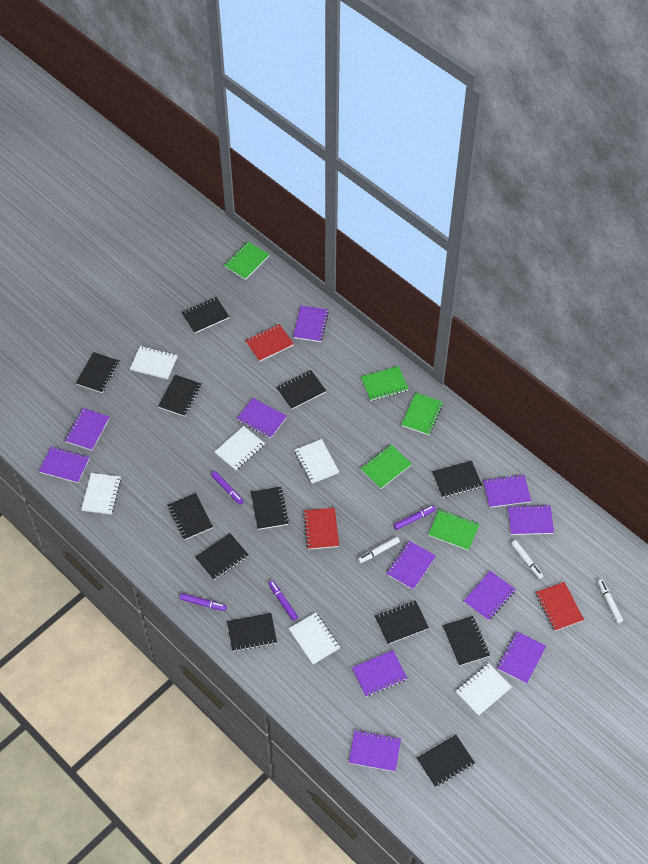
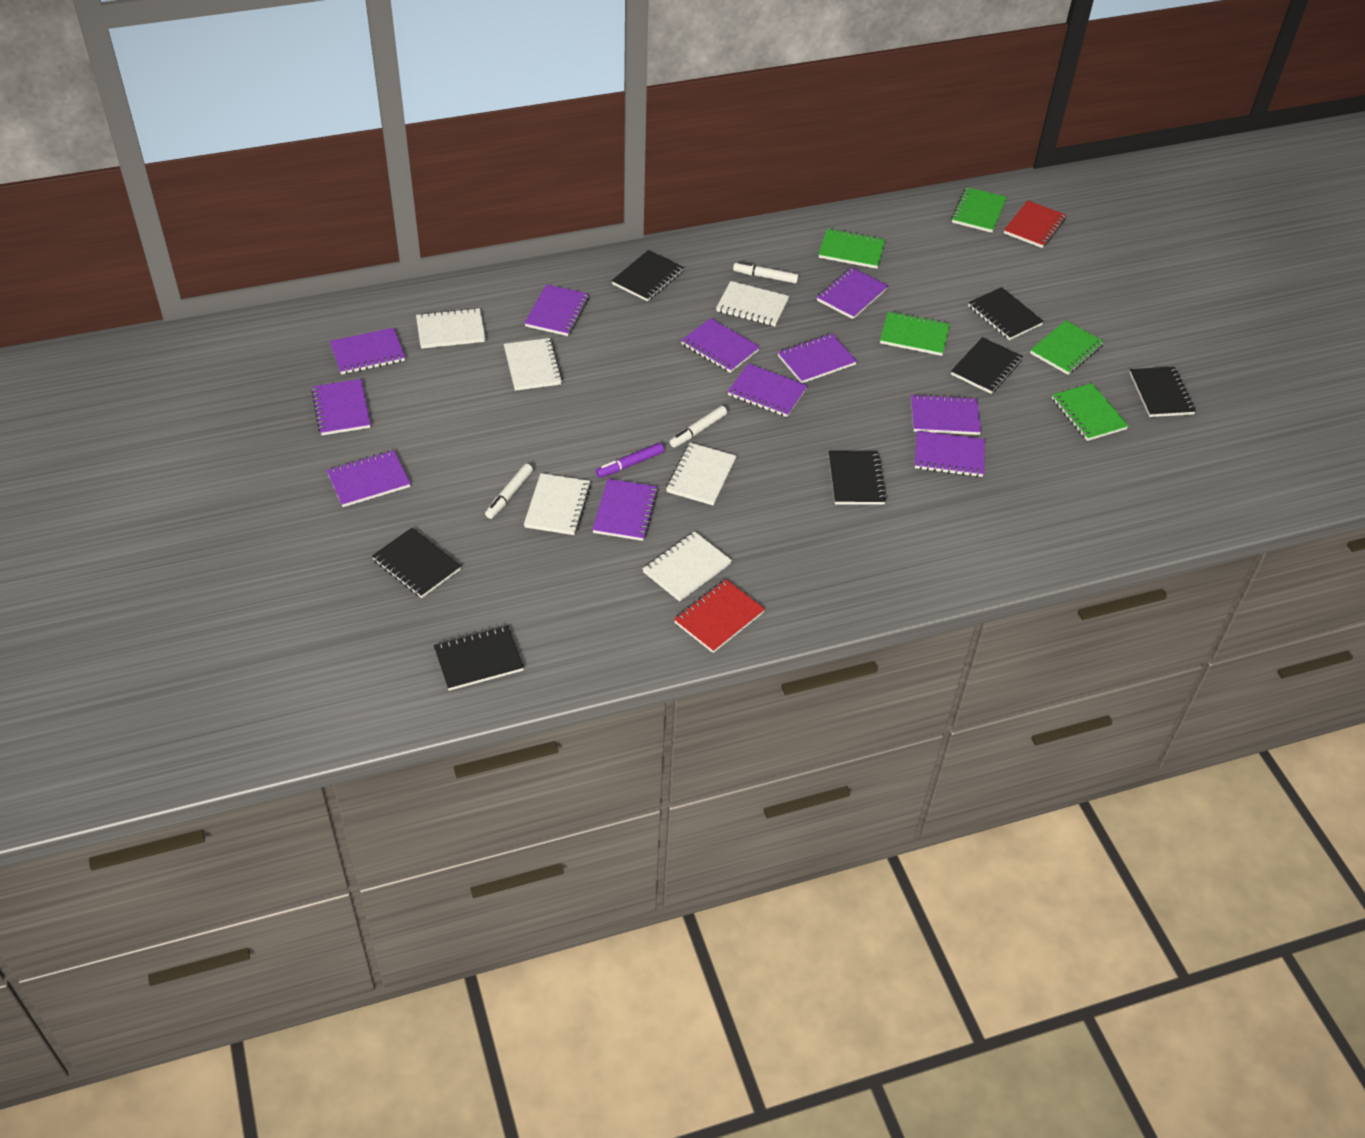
black notebook: [76,352,120,393] [158,375,202,417] [168,493,213,540] [181,297,229,334] [195,533,249,580] [227,613,277,652] [251,487,289,530] [276,370,326,410] [375,600,429,644] [417,735,475,787] [432,461,482,498] [443,616,490,666] = 12 -> [372,528,461,598] [434,626,524,691] [612,250,684,301] [829,451,887,505] [951,337,1023,394] [968,287,1044,340] [1130,367,1196,417] = 7
purple marker: [180,593,227,611] [211,471,244,505] [268,580,298,621] [394,505,436,530] = 4 -> [596,443,664,478] = 1
red notebook: [245,324,294,362] [303,508,339,550] [536,582,584,631] = 3 -> [674,579,765,653] [1004,200,1066,248] = 2

